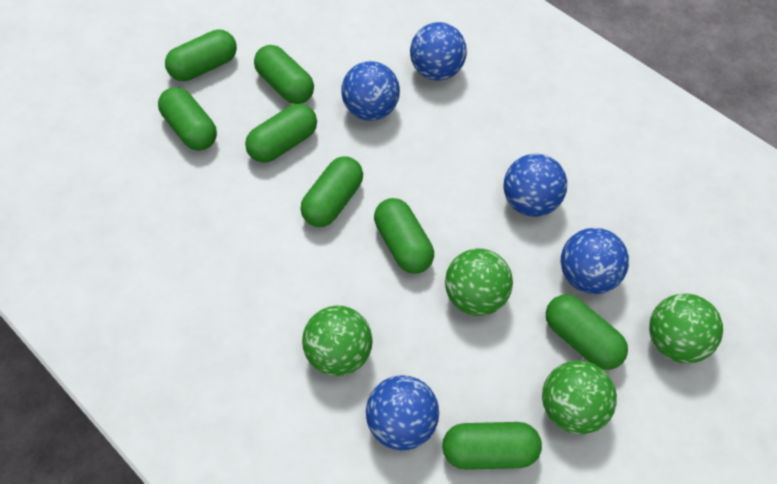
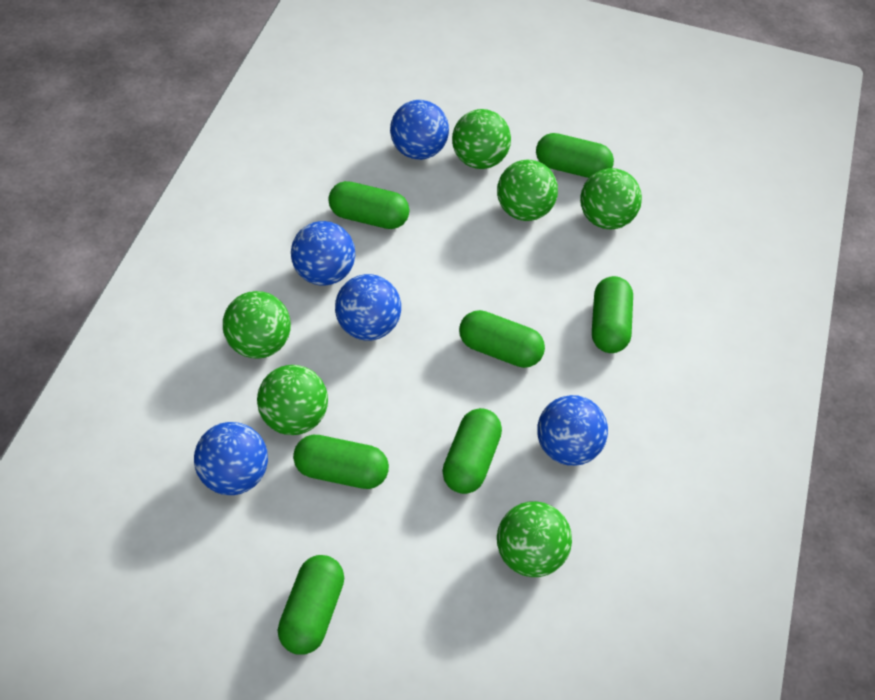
green ball: [302,306,373,376] [445,248,513,316] [542,360,617,434] [649,293,723,363] = 4 -> [223,291,291,359] [257,365,328,435] [452,109,511,169] [497,160,558,221] [497,501,572,577] [580,168,642,230] = 6
green capsule: [158,87,217,150] [165,29,237,81] [245,104,317,163] [254,45,314,104] [300,156,363,227] [374,198,434,274] [442,422,542,470] [546,294,628,370] = 8 -> [278,555,344,655] [293,435,389,489] [328,181,409,229] [442,408,502,494] [459,310,545,368] [536,133,614,178] [592,276,633,353] = 7

